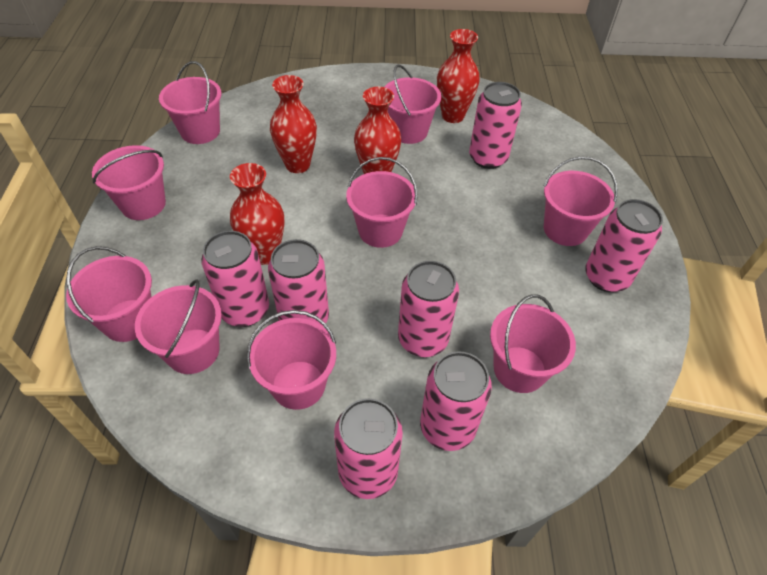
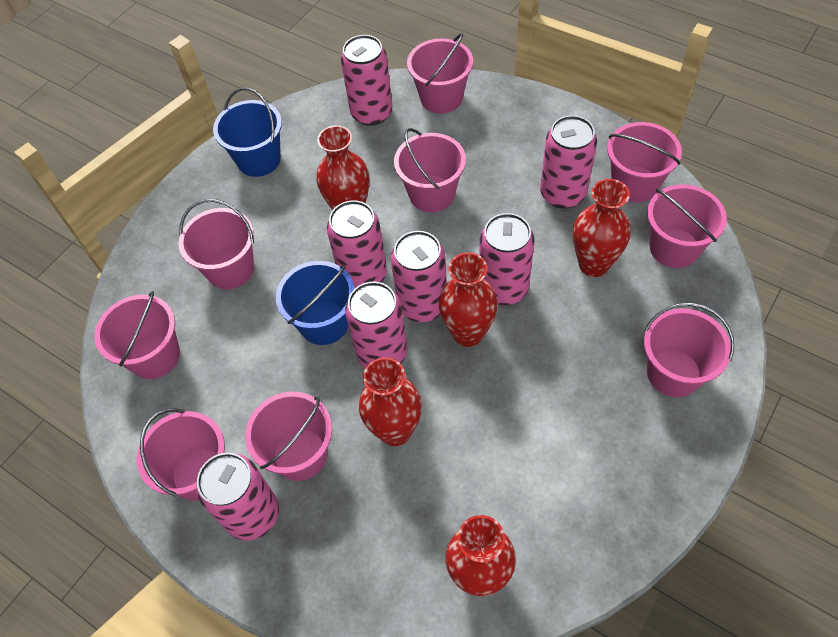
blue bucket: none = 0 -> [213,88,282,177] [276,261,355,345] = 2
red vase: [230,163,284,265] [270,75,317,173] [354,87,401,174] [437,29,480,123] = 4 -> [317,125,369,210] [359,357,422,446] [439,252,498,347] [446,515,516,596] [573,179,631,277] = 5

